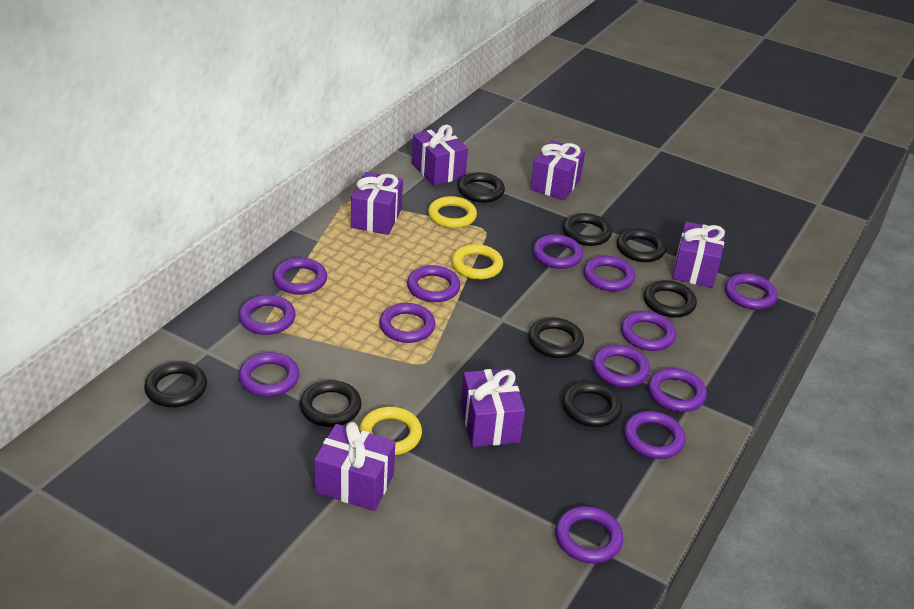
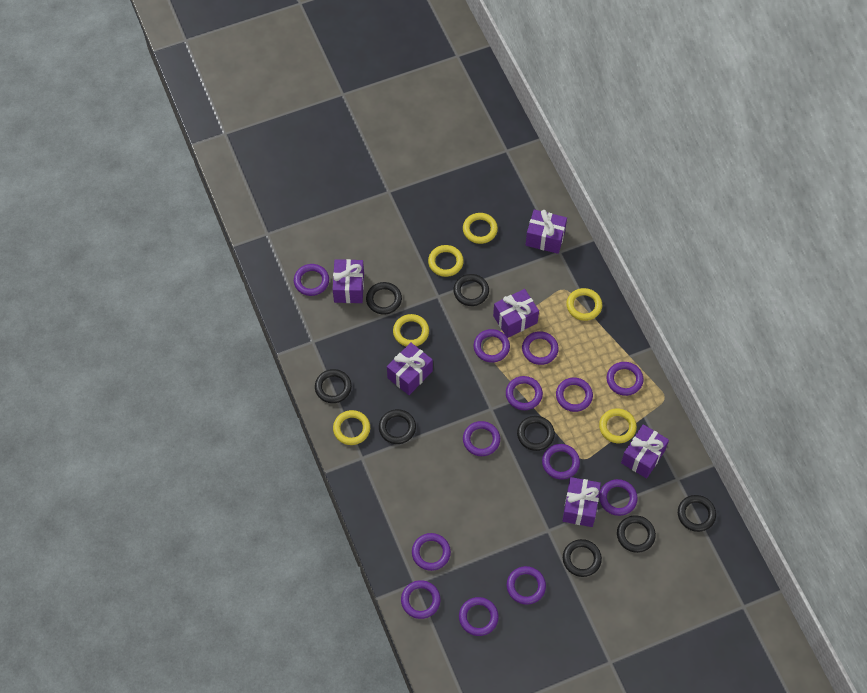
yellow ring: [359,407,422,455] [428,196,477,228] [452,244,503,280] = 3 -> [333,410,370,445] [393,314,429,346] [428,245,464,277] [463,213,498,244] [566,288,602,321] [599,408,637,443] = 6

